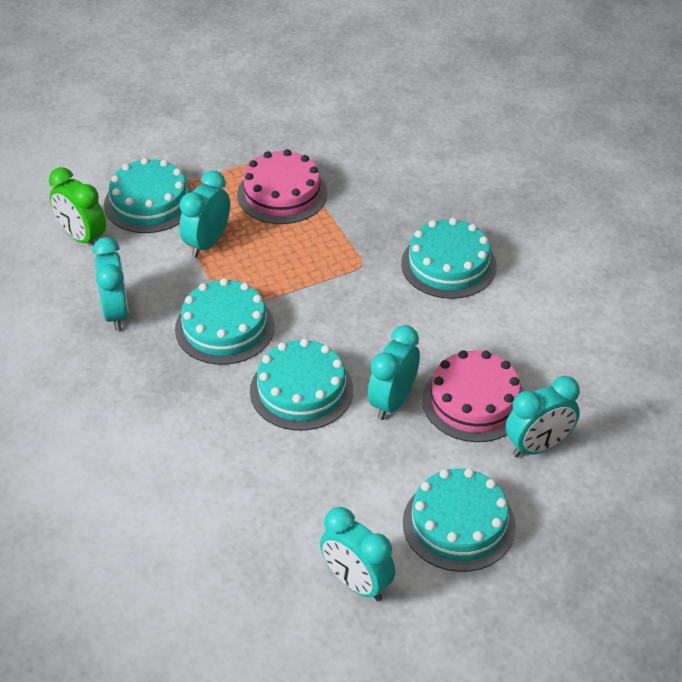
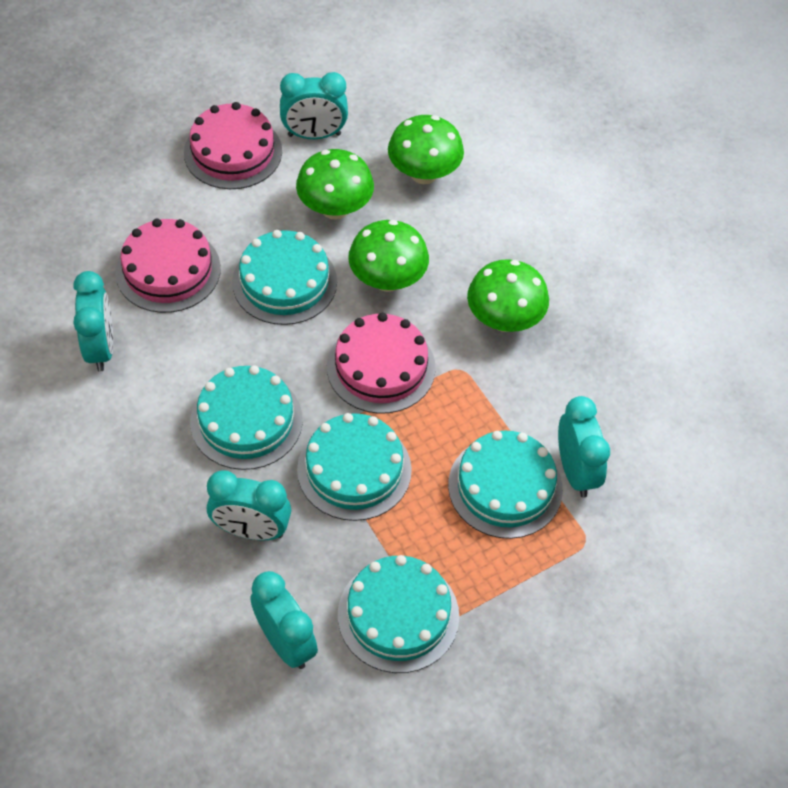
green clock: [49,167,106,246] = 1 -> none = 0
green mushroom: none = 0 -> [296,149,374,220] [348,220,429,292] [388,115,464,184] [467,259,549,332] = 4
pink cake: [237,149,327,224] [422,350,524,442] = 2 -> [115,219,221,313] [184,102,282,189] [327,313,436,414] = 3

